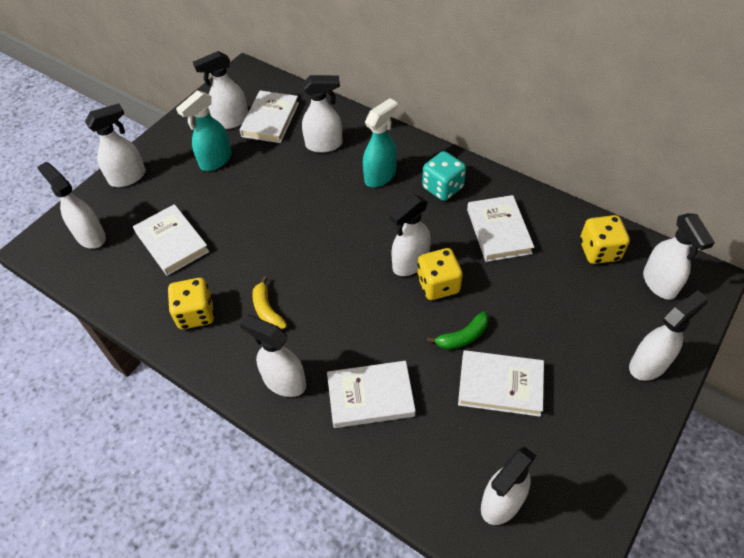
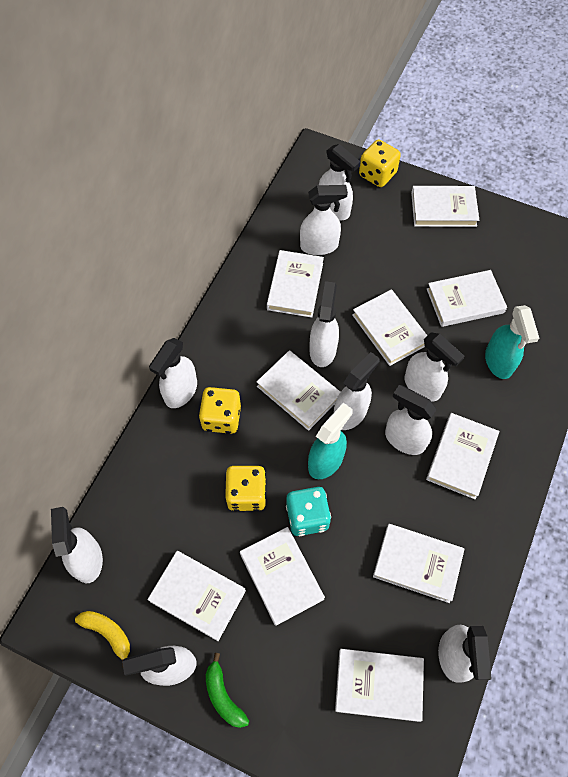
white book: [133,204,209,276] [240,91,299,143] [327,361,416,428] [458,350,544,417] [467,195,534,262] = 5 -> [148,551,246,641] [240,527,325,626] [257,350,340,431] [267,250,324,318] [335,649,424,722] [352,289,427,366] [373,524,464,603] [411,186,479,227] [426,413,499,499] [427,270,507,327] = 10
white spray bottle: [37,162,106,249] [85,103,146,187] [193,51,248,129] [240,315,306,397] [302,75,342,153] [390,195,431,276] [481,447,536,525] [629,291,708,381] [643,213,715,300] = 9 -> [51,507,103,583] [122,646,197,686] [149,338,197,408] [300,185,348,255] [310,281,339,367] [319,144,361,220] [333,352,379,430] [385,385,437,455] [404,333,465,402] [438,625,492,683] = 10

